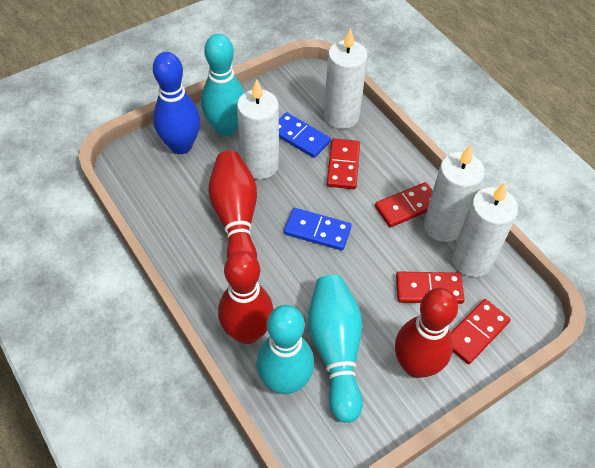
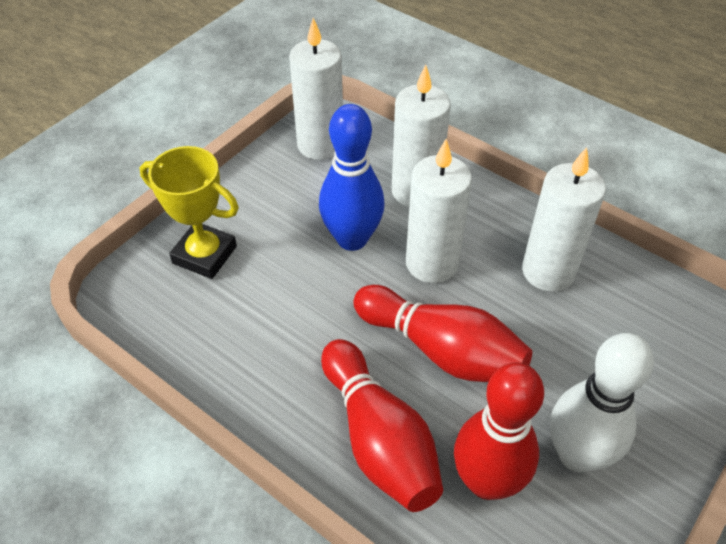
blue domino: [279,112,331,158] [284,208,352,251] = 2 -> none = 0
red domino: [327,138,360,189] [375,182,433,228] [396,272,465,304] [451,299,511,364] = 4 -> none = 0
turquoise bowling pin: [201,34,245,136] [256,305,314,394] [308,275,363,423] = 3 -> none = 0
white bowling pin: none = 0 -> [550,333,654,473] = 1
yellow trophy: none = 0 -> [140,146,239,279] = 1

